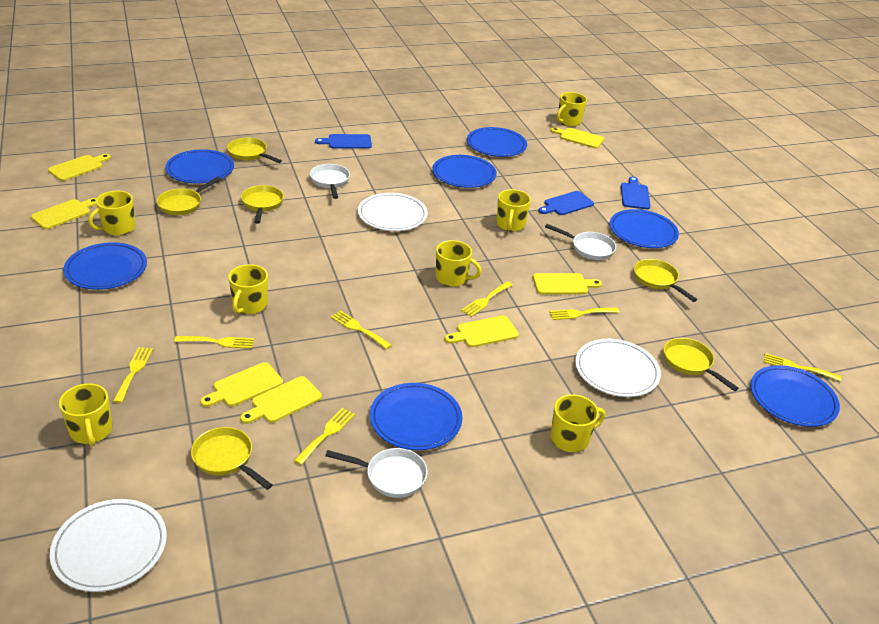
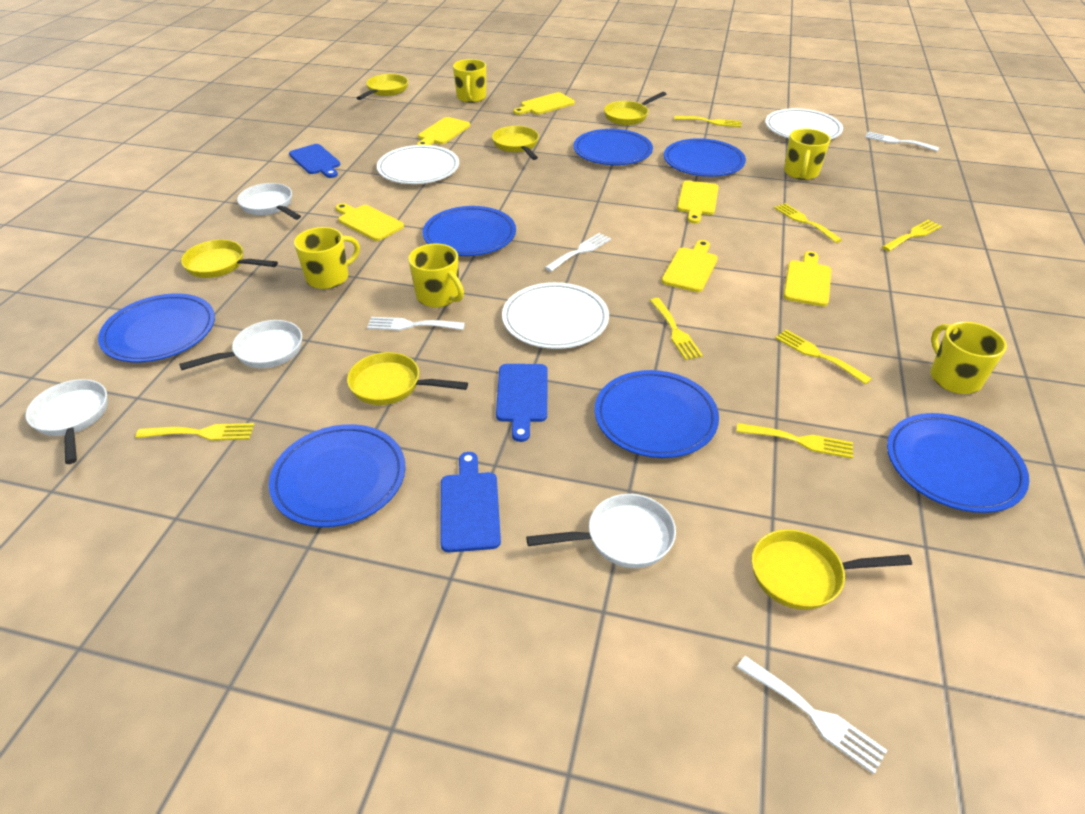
white fork: none = 0 -> [367,317,465,331] [545,233,611,272] [737,656,887,774] [865,131,939,151] = 4
white pan: [310,164,350,199] [325,448,428,498] [545,224,616,260] = 3 -> [25,379,108,464] [179,320,302,370] [237,183,301,220] [526,494,676,568] = 4
yellow cutting board: [31,198,97,229] [48,154,111,181] [200,362,283,407] [240,376,322,424] [445,316,519,347] [533,273,602,294] [551,127,604,148] = 7 -> [336,203,404,241] [417,117,470,145] [513,92,575,115] [662,240,718,292] [677,181,719,224] [784,251,831,306] = 6
yellow mug: [59,383,112,446] [88,191,135,236] [228,264,268,314] [436,240,482,287] [496,189,531,232] [550,394,605,452] [557,92,587,126] = 7 -> [294,227,360,289] [408,244,464,307] [453,59,486,103] [784,129,831,180] [931,322,1007,394] = 5

